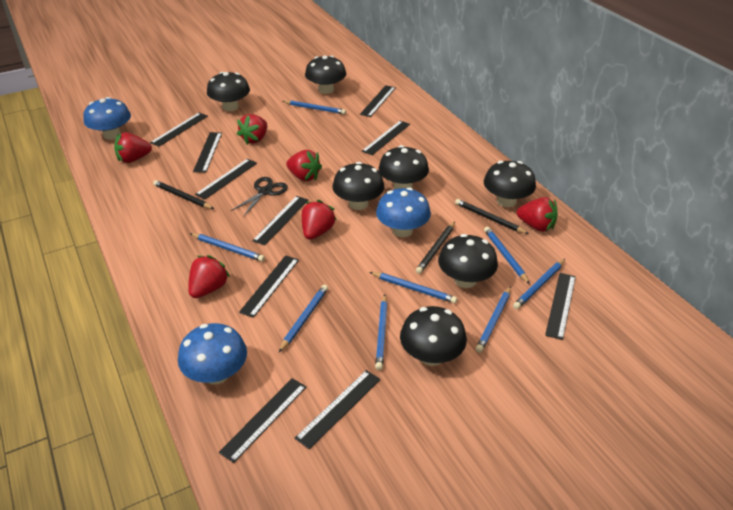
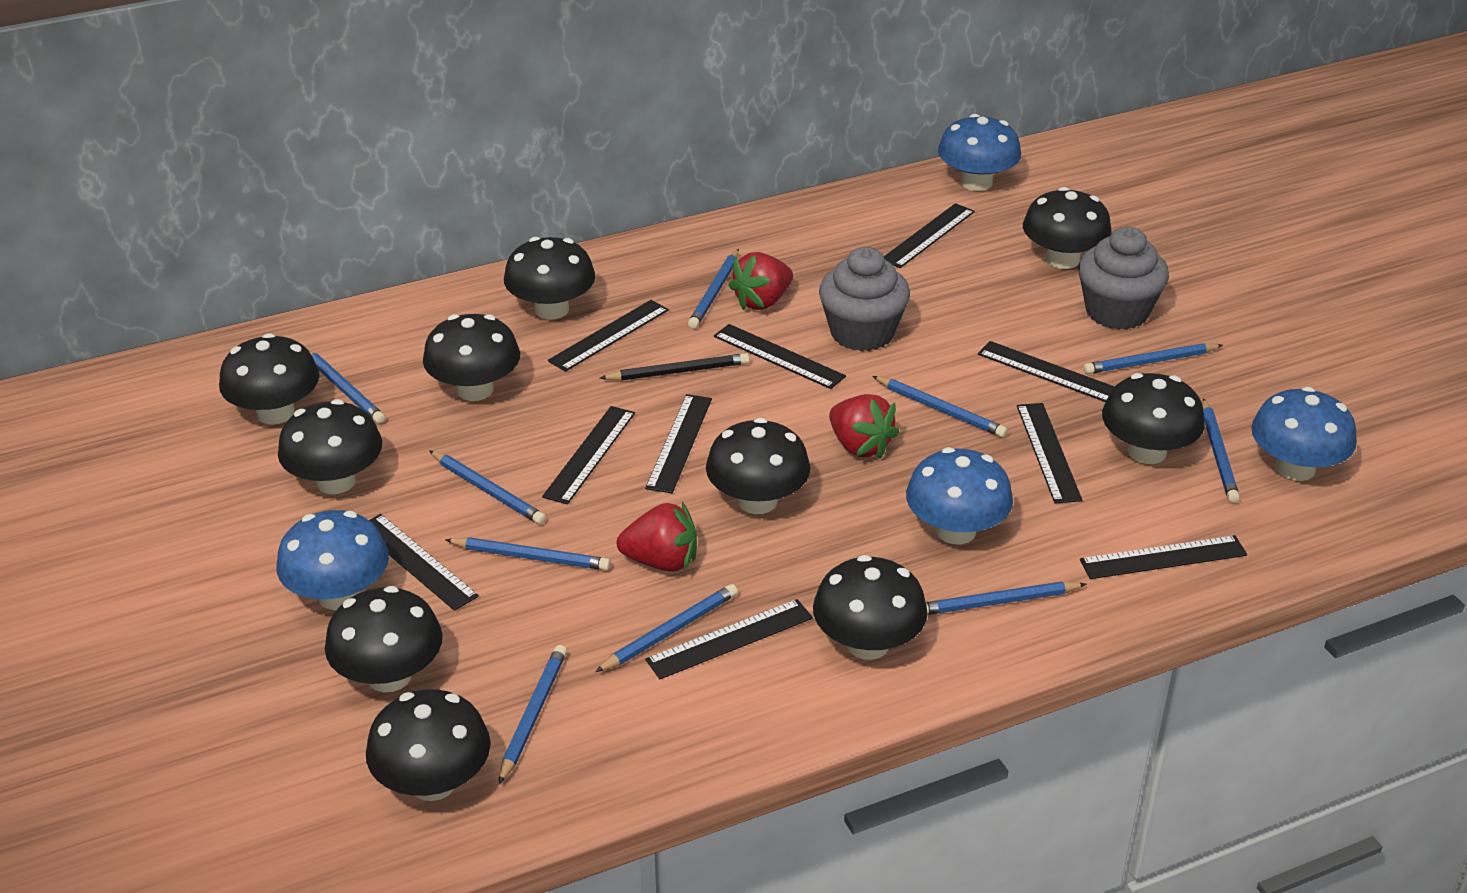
black mushroom: [207,72,250,111] [305,56,346,94] [332,162,385,210] [378,145,429,189] [400,306,467,366] [438,234,498,288] [484,161,536,207] = 7 -> [219,333,320,425] [278,399,382,494] [325,586,443,693] [366,689,491,801] [423,314,520,401] [504,237,595,319] [706,418,810,514] [813,555,928,660] [1023,187,1112,269] [1102,373,1205,464] = 10
black pencil: [153,180,214,209] [416,221,455,274] [455,199,529,234] = 3 -> [600,353,749,381] = 1
black scissors: [231,177,288,217] = 1 -> none = 0
blue mushroom: [83,97,131,140] [178,323,247,384] [376,187,431,237] = 3 -> [277,510,389,610] [906,447,1013,544] [938,114,1021,191] [1251,387,1357,481] = 4
blue pencil: [190,233,265,262] [279,285,328,352] [283,100,346,114] [370,272,457,303] [375,294,388,370] [476,286,511,353] [484,227,530,284] [513,259,565,309] = 8 -> [308,350,385,424] [429,450,546,524] [445,537,611,570] [499,645,567,784] [595,584,738,672] [688,249,739,329] [872,376,1007,438] [926,581,1086,615] [1083,343,1223,374] [1202,398,1240,503] = 10
grey cupcake: none = 0 -> [819,247,910,351] [1078,227,1169,330] = 2
red strawberry: [114,132,152,163] [188,255,230,298] [237,114,267,145] [286,150,322,181] [302,200,337,240] [517,197,558,232] = 6 -> [617,502,697,572] [728,252,793,310] [829,394,899,459] = 3

